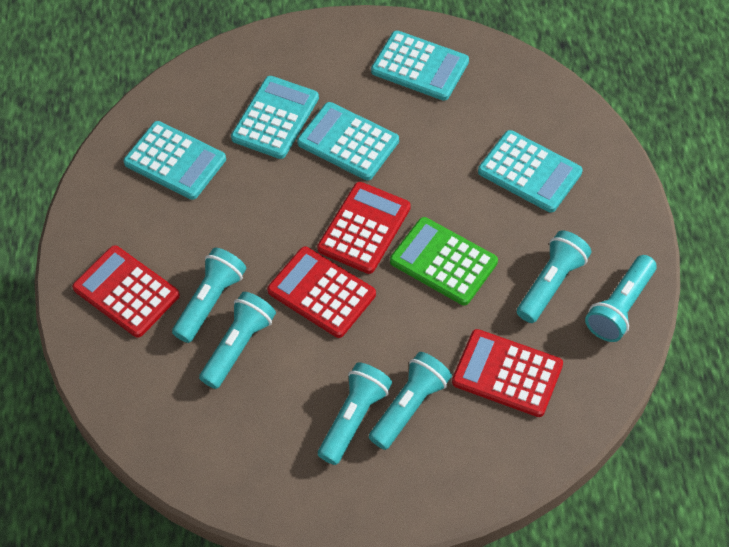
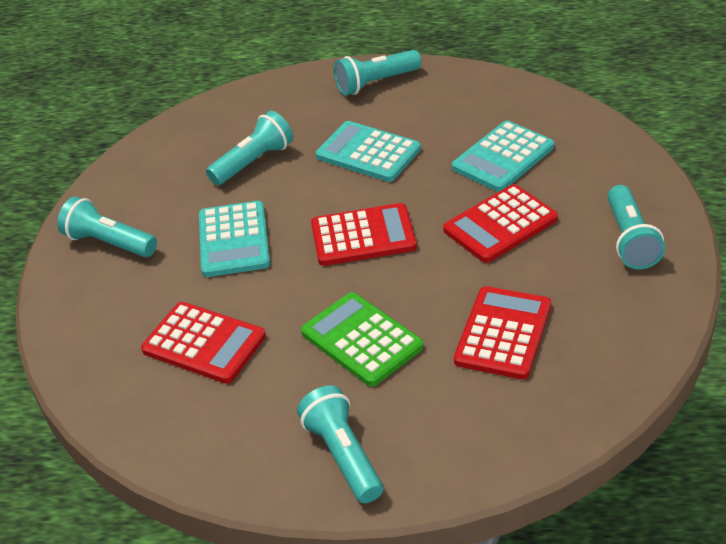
turquoise calculator: [123,121,226,200] [231,76,319,159] [297,102,399,180] [371,31,469,101] [478,130,583,212] = 5 -> [199,201,270,277] [316,121,421,182] [452,121,554,192] = 3
turquoise flashlight: [172,248,247,343] [199,292,276,389] [318,362,392,465] [369,352,452,450] [517,230,591,323] [585,255,657,342] = 6 -> [57,196,157,257] [206,111,293,185] [297,385,383,503] [334,50,421,95] [607,185,665,269] = 5

